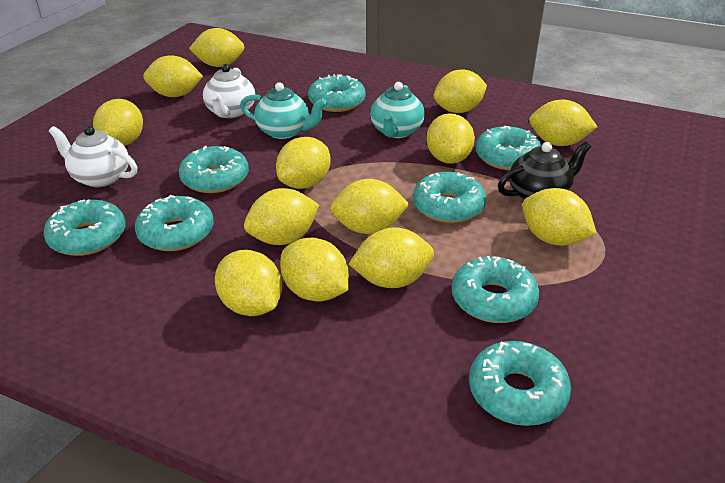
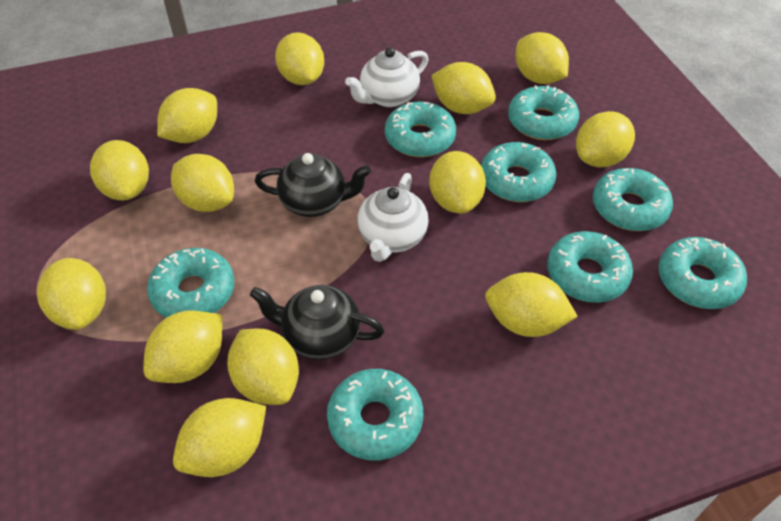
black teapot: [498,141,591,200] = 1 -> [250,285,384,360] [254,153,371,217] = 2
turquoise teapot: [240,82,327,139] [370,82,425,138] = 2 -> none = 0

